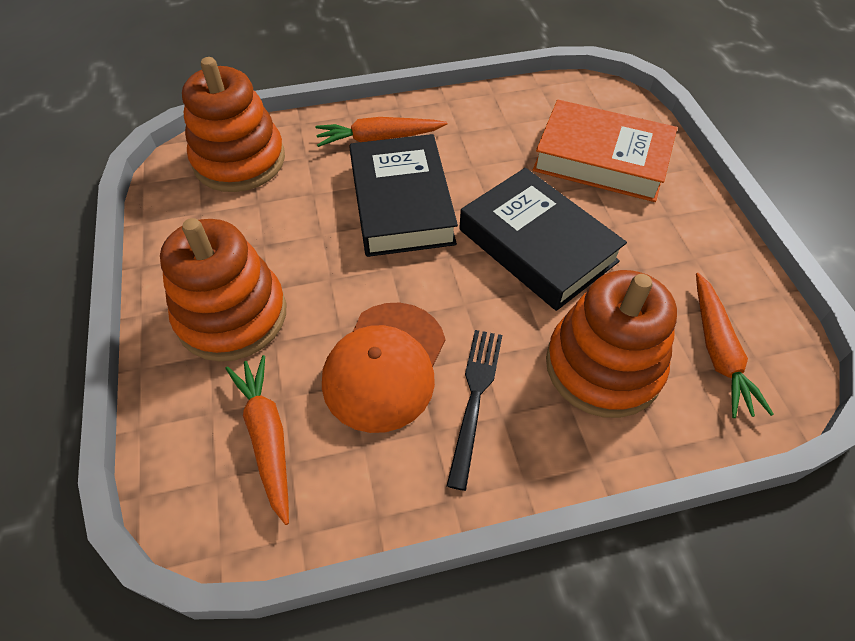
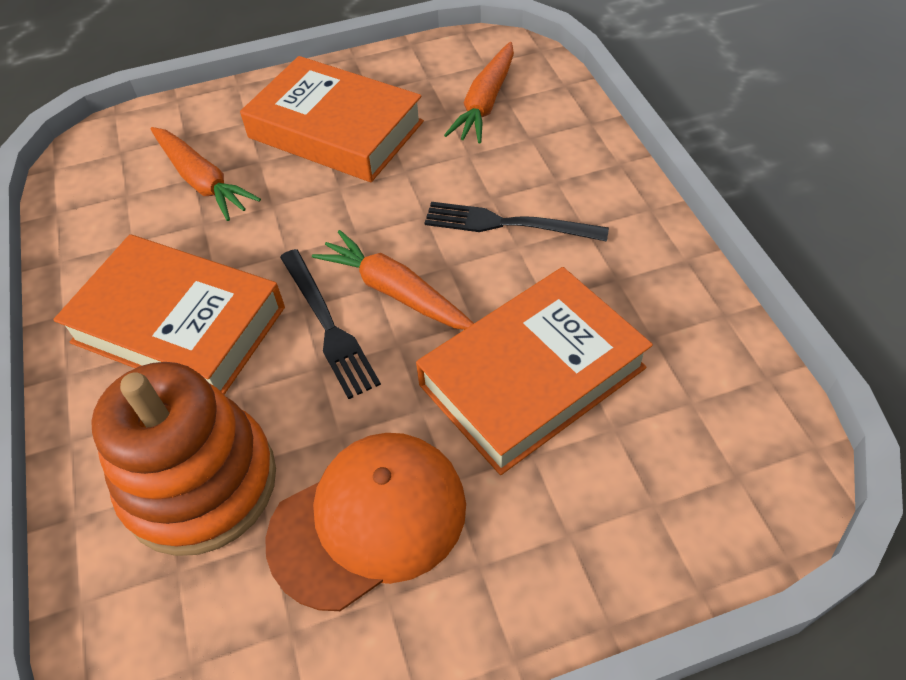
black book: [349,134,458,257] [459,168,627,311] = 2 -> none = 0
black fork: [446,330,502,491] = 1 -> [280,249,381,399] [424,202,609,242] = 2
orange book: [533,100,677,202] = 1 -> [53,234,285,395] [240,56,424,182] [416,267,653,475] = 3
orange stacking toy: [160,218,286,362] [182,57,285,192] [546,270,677,418] = 3 -> [91,362,276,556] = 1

